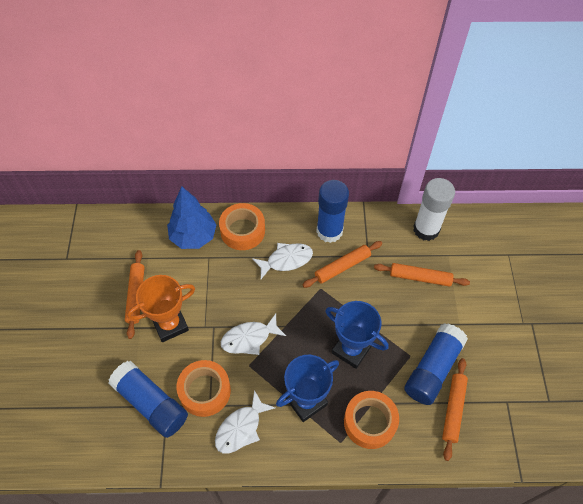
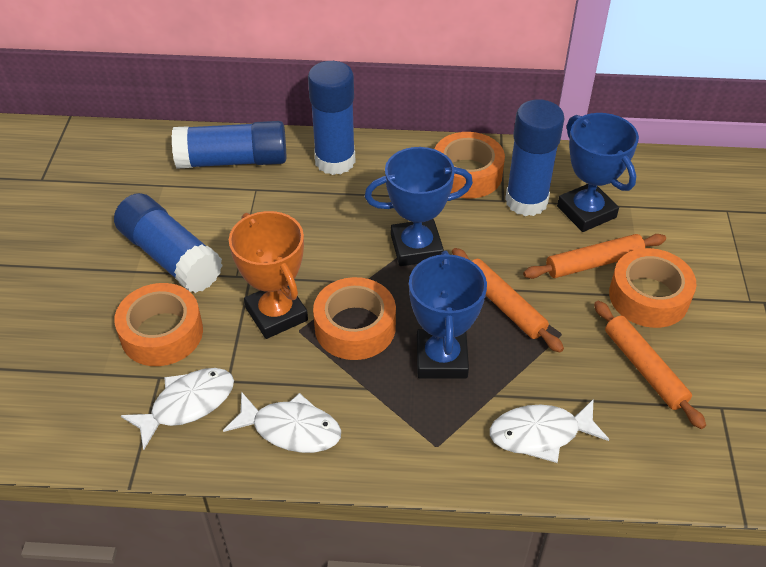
blue glue stick: [108,361,188,438] [316,180,349,243] [404,323,468,405] = 3 -> [114,193,223,293] [172,121,286,169] [308,61,355,175] [505,99,565,216] = 4
blue tree: [167,186,217,249] = 1 -> none = 0
blue trophy: [276,355,339,422] [325,301,389,369] = 2 -> [365,147,473,266] [409,251,487,379] [557,113,639,232] = 3
orange rolling pin: [125,250,145,339] [302,241,382,288] [374,263,470,287] [442,358,468,461] = 4 -> [452,248,564,353] [523,234,666,279] [594,301,706,429] = 3
orange tape: [176,360,231,417] [219,203,265,250] [344,391,399,449] = 3 -> [114,283,203,366] [313,277,396,360] [435,132,505,199] [609,248,696,328] = 4
white glue stick: [413,178,455,241] = 1 -> none = 0

